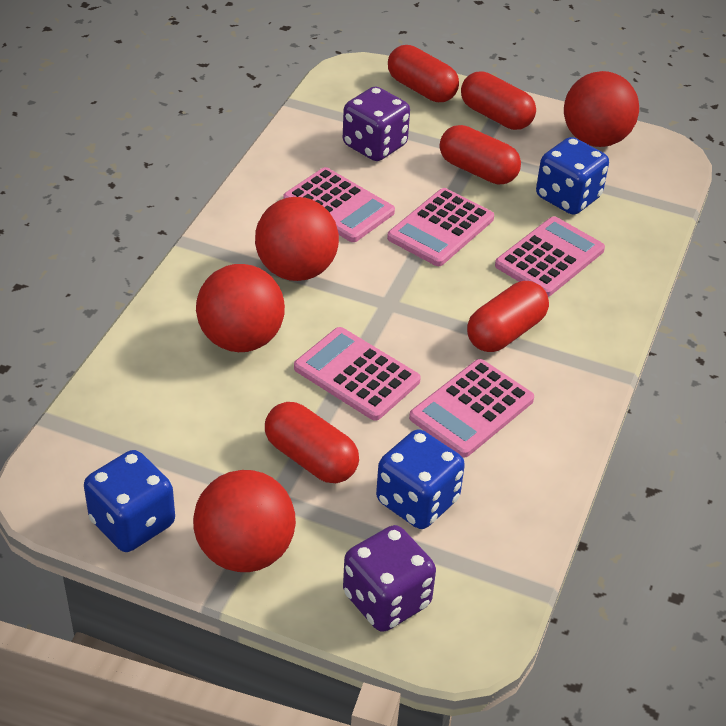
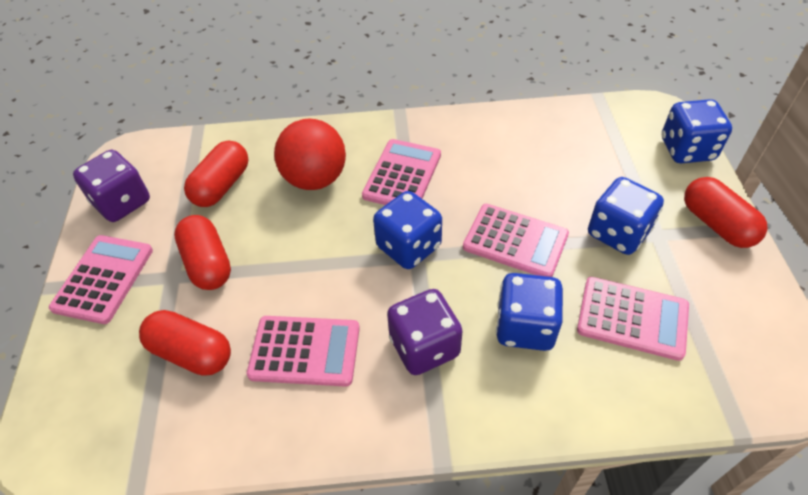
blue dice: [84,450,175,552] [376,429,465,529] [536,137,609,215] = 3 -> [373,191,442,269] [496,273,563,351] [588,177,664,255] [662,99,732,163] = 4
red ball: [193,470,296,572] [196,264,285,352] [255,197,339,281] [564,71,639,147] = 4 -> [274,119,346,190] = 1
red capsule: [265,402,359,483] [388,45,459,102] [440,125,521,185] [461,71,536,130] [467,281,549,352] = 5 -> [139,310,231,376] [174,215,231,290] [184,141,248,207] [684,177,767,248] = 4

